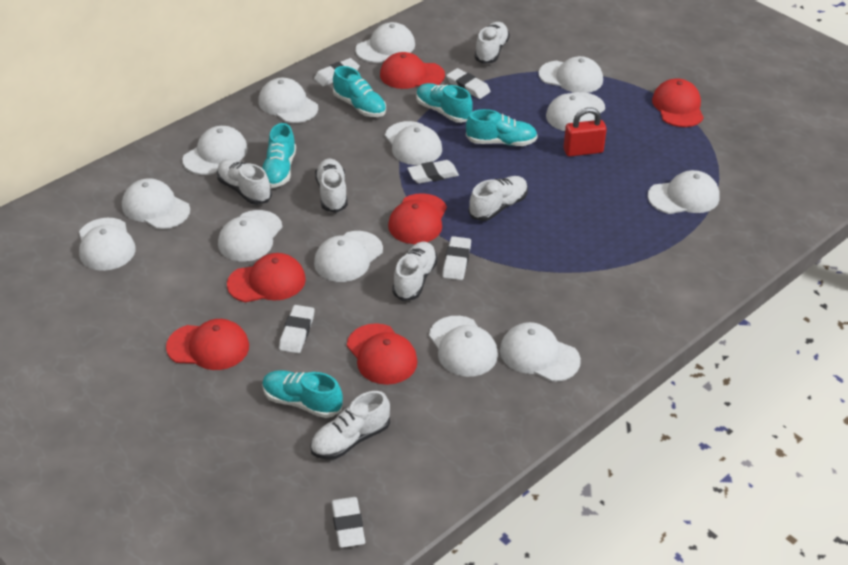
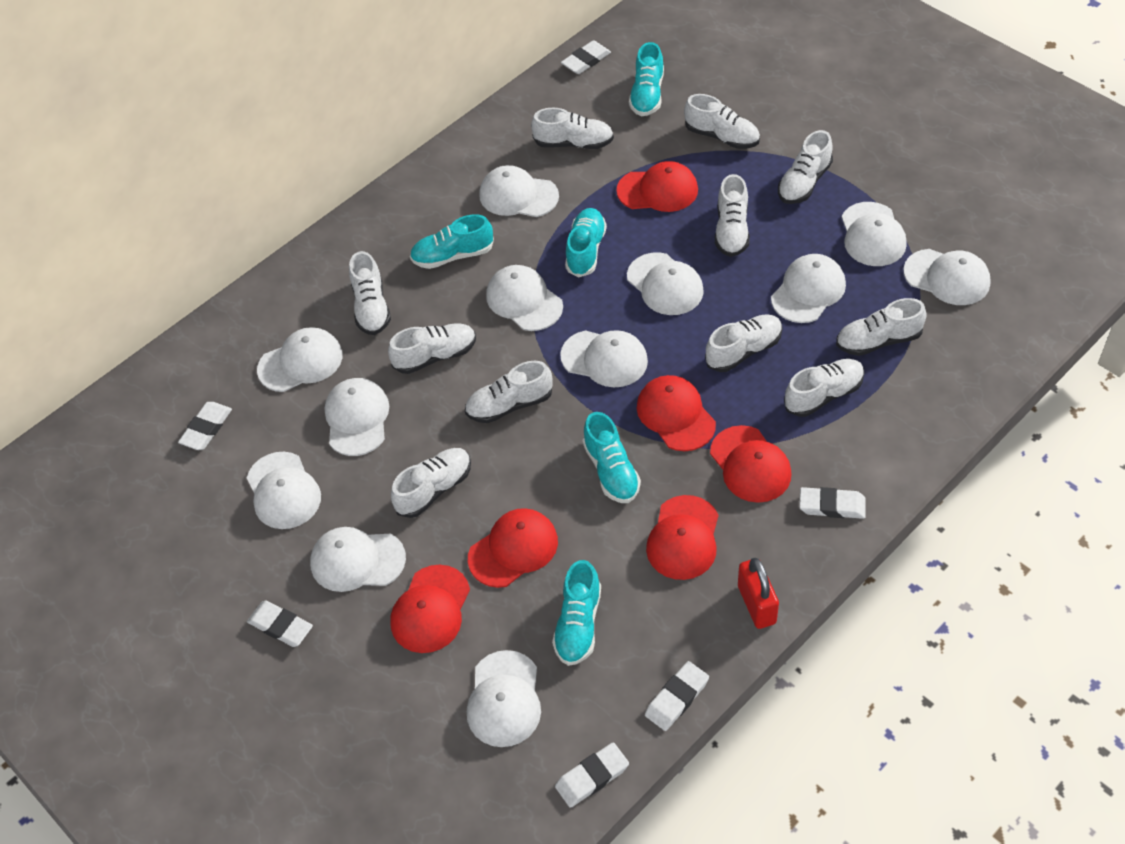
white cap: [79,218,136,271] [122,179,190,229] [182,126,248,175] [218,210,282,262] [258,78,318,123] [314,231,383,282] [355,22,415,63] [385,121,442,165] [429,316,498,377] [500,322,581,382] [538,56,603,93] [546,92,605,131] [648,170,720,214] = 13 -> [247,452,321,529] [257,327,343,392] [310,527,406,592] [324,378,389,456] [467,650,541,747] [479,165,559,217] [486,265,563,331] [560,330,648,387] [627,252,704,315] [771,254,846,323] [842,202,907,266] [903,249,991,305] = 12
white shoe: [217,159,272,205] [310,391,390,460] [315,158,348,213] [392,242,438,301] [468,176,528,221] [474,22,510,64] = 6 -> [349,251,391,335] [388,323,476,374] [391,448,471,518] [465,361,553,423] [531,108,614,149] [684,94,760,149] [705,314,783,372] [715,174,750,257] [778,130,833,204] [784,359,865,417] [836,298,927,356] = 11

